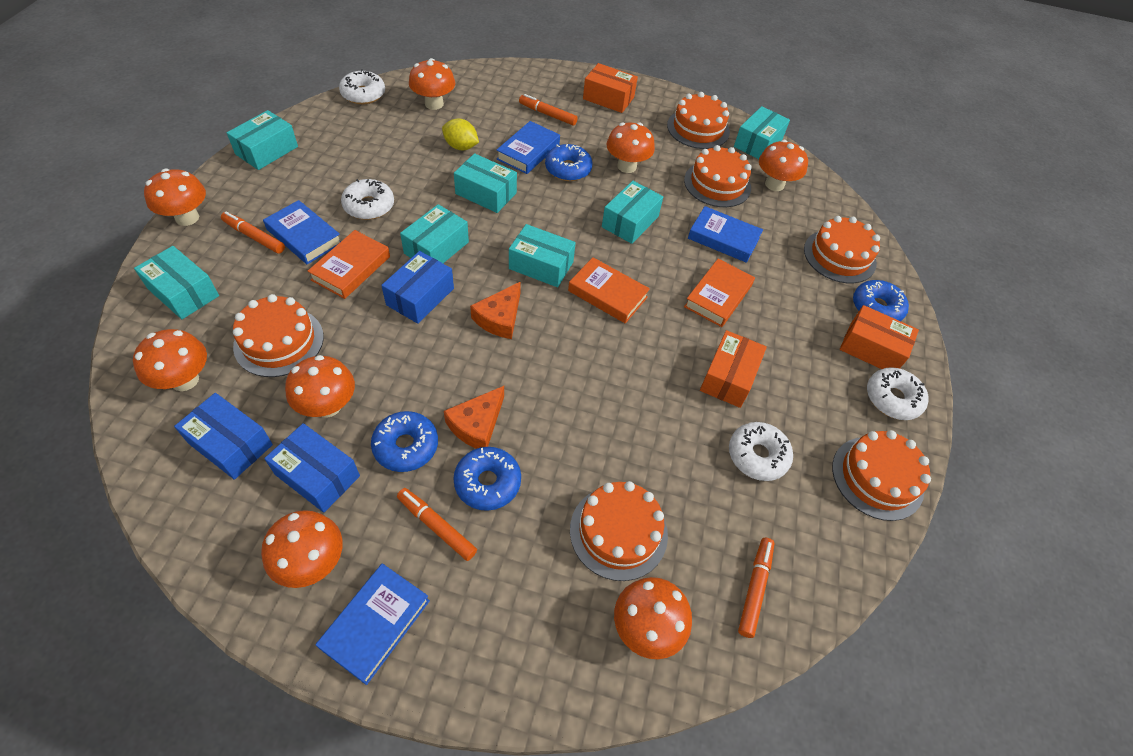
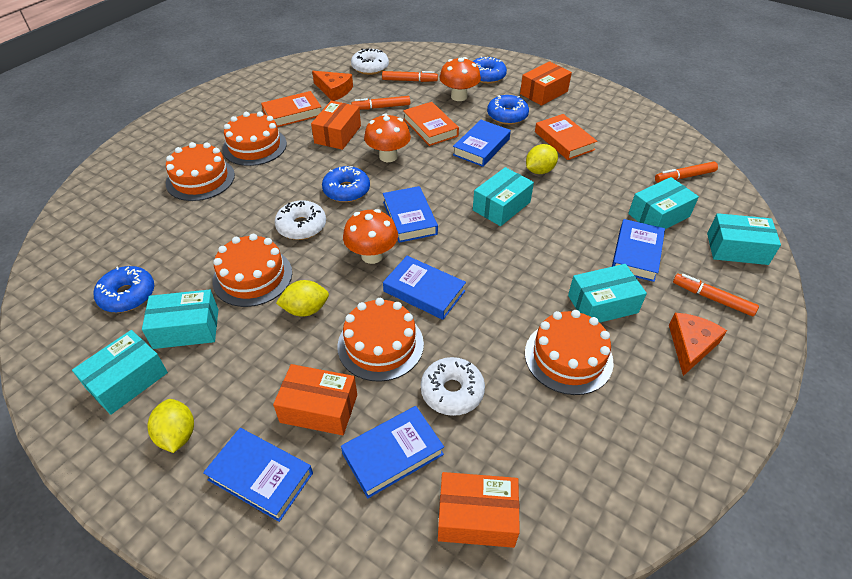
blue book: [263,200,341,264] [316,564,430,685] [497,121,560,174] [688,206,763,263] = 4 -> [203,428,313,522] [341,406,444,498] [383,186,438,243] [383,256,466,320] [453,120,511,167] [612,219,665,282] = 6
blue box: [174,393,273,480] [264,423,360,513] [381,251,454,324] = 3 -> none = 0
orange box: [583,63,638,113] [700,330,767,408] [840,305,919,369] = 3 -> [273,364,357,435] [311,101,361,150] [438,472,520,548] [520,61,572,106] = 4
orange cake: [233,294,324,377] [570,481,668,581] [667,92,730,149] [684,145,752,207] [804,216,880,283] [832,430,931,521] = 6 -> [166,142,235,201] [212,234,292,307] [222,111,287,166] [337,298,424,382] [525,310,614,395] = 5
orange mushroom: [133,329,207,391] [144,169,206,226] [261,510,343,588] [285,355,355,418] [409,58,455,110] [607,123,655,173] [614,577,692,659] [759,140,808,191] = 8 -> [343,209,398,264] [364,114,411,162] [440,57,481,101] = 3
turquoise box: [134,246,219,319] [227,110,298,170] [400,204,469,263] [454,153,517,213] [509,224,576,287] [602,181,663,244] [734,106,790,159] = 7 -> [72,330,168,415] [142,290,219,349] [473,167,534,226] [568,264,647,323] [628,177,699,229] [707,213,781,265] = 6
white donut: [339,69,385,104] [341,179,394,220] [729,422,793,481] [867,367,929,420] = 4 -> [275,200,326,240] [351,49,389,75] [421,357,485,416] = 3
yellow lemon: [442,119,479,150] = 1 -> [148,399,194,453] [276,280,329,317] [526,144,558,174] = 3

